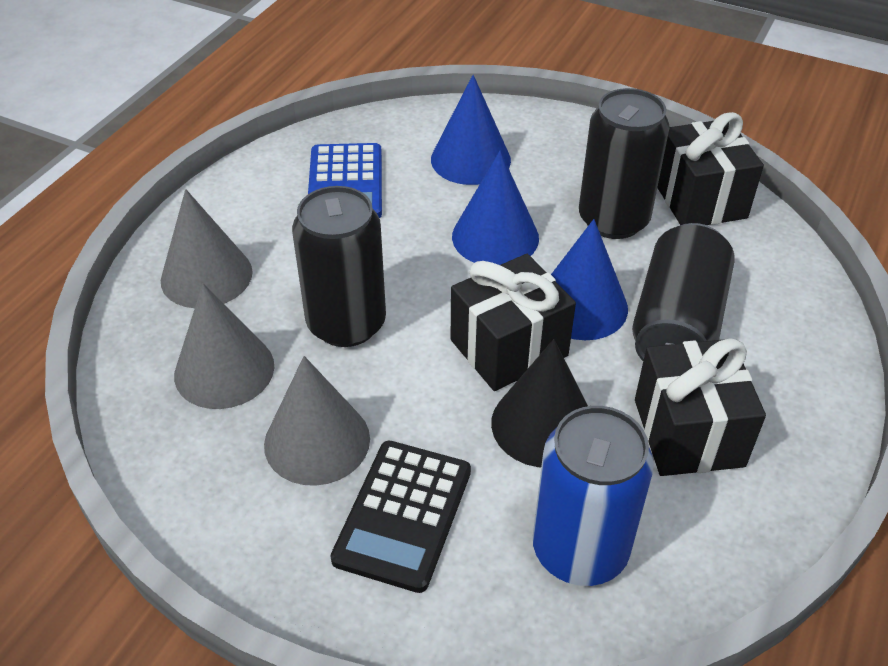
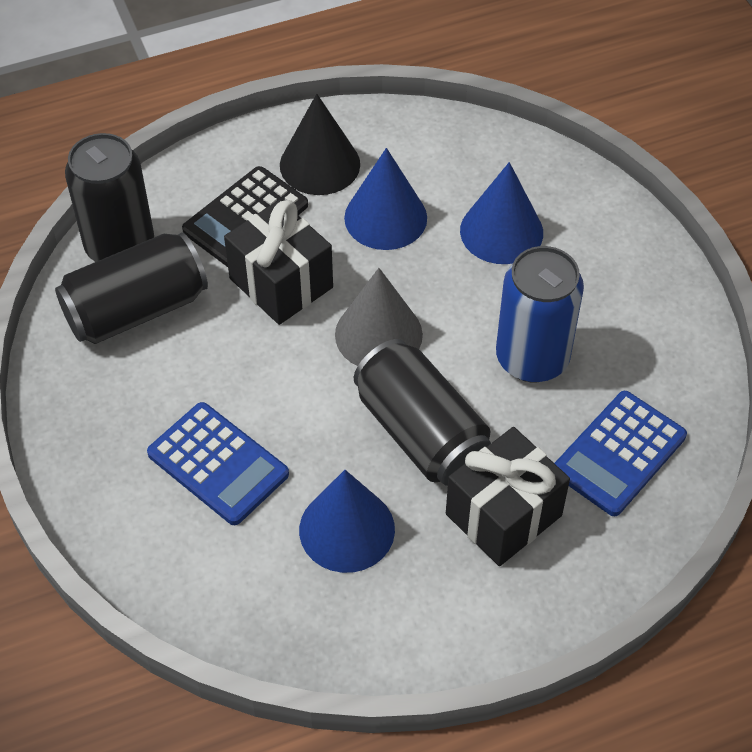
black gift: [451,254,576,391] [635,338,766,476] [657,112,764,225] = 3 -> [224,200,333,325] [446,427,570,566] = 2
blue calculator: [308,143,382,218] = 1 -> [147,402,289,525] [554,391,687,516] = 2
grey cone: [161,189,253,308] [174,284,274,409] [264,356,370,486] = 3 -> [335,268,423,366] = 1

